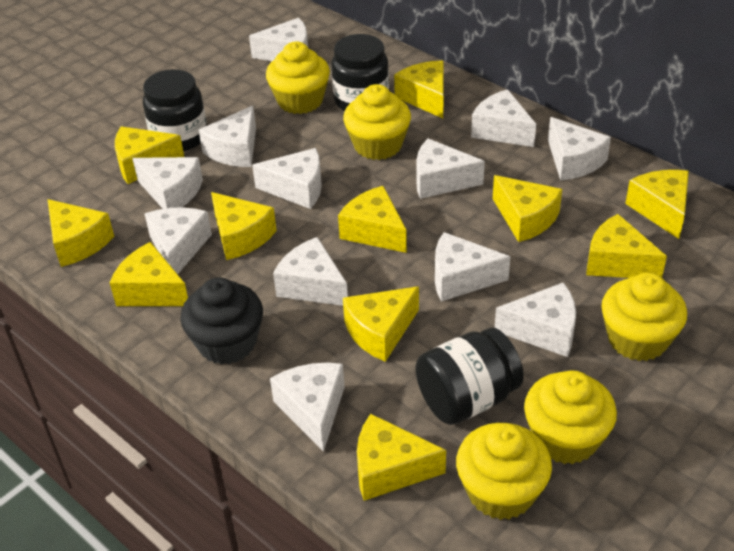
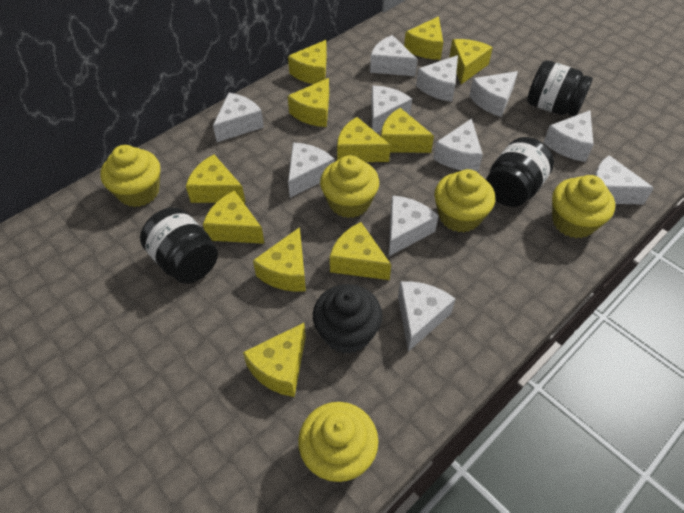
white cheese: [132,157,203,209] [145,207,212,274] [199,106,256,167] [249,18,308,61] [252,148,322,209] [270,363,345,452] [273,237,348,306] [417,138,485,199] [435,232,511,302] [471,89,536,147] [495,282,576,357] [548,117,611,180] = 12 -> [213,93,264,142] [288,142,334,198] [370,35,418,76] [371,85,412,133] [389,195,439,256] [398,281,455,352] [416,55,458,102] [433,118,483,172] [469,71,518,117] [543,110,594,162] [594,155,654,204] = 11

